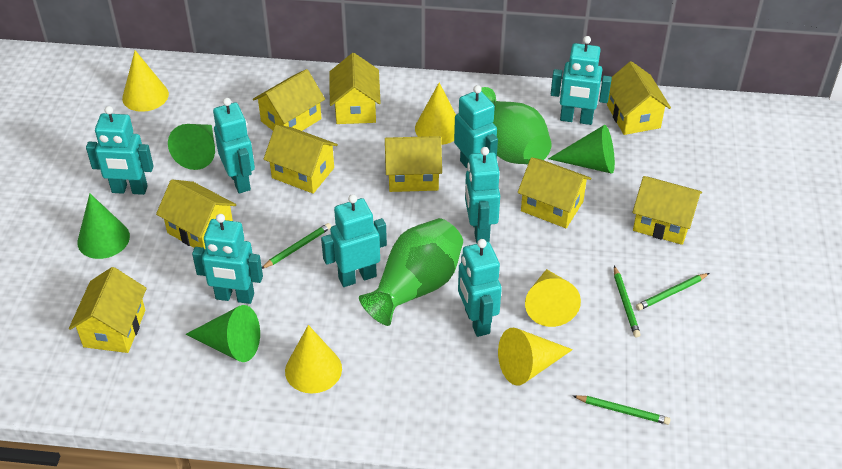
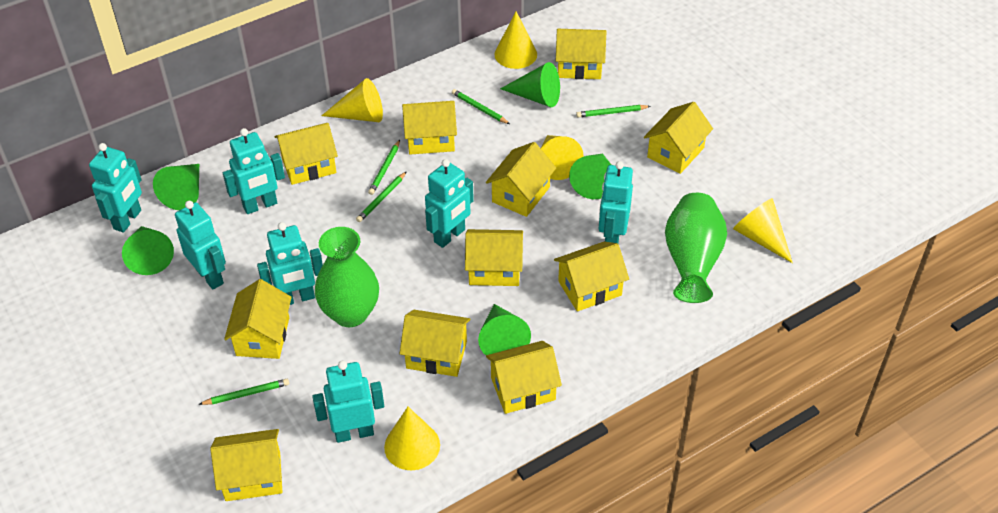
green cone: [77,194,130,259] [168,124,215,170] [186,305,260,362] [548,125,615,174] = 4 -> [122,226,174,275] [153,164,199,210] [478,304,531,355] [500,62,560,107] [569,154,611,199] = 5
green pencil: [262,223,331,269] [573,395,671,425] [614,266,641,337] [636,273,709,310] = 4 -> [198,379,289,405] [356,171,407,222] [368,140,400,195] [452,89,510,124] [576,105,651,117] = 5
turquoise robot: [86,106,154,195] [192,214,263,304] [213,98,255,193] [321,194,387,287] [454,85,498,168] [458,239,502,337] [465,147,500,243] [551,36,612,125] = 8 -> [89,143,142,233] [175,201,226,290] [223,128,285,214] [257,222,323,305] [312,361,384,443] [425,159,474,248] [599,161,633,243] = 7
yellow house: [69,267,147,353] [156,180,236,249] [253,69,325,131] [264,125,338,194] [330,53,381,124] [385,136,442,192] [518,157,591,228] [607,61,671,135] [632,176,702,245] = 9 -> [210,429,282,501] [224,279,292,359] [274,123,338,185] [399,310,470,377] [402,101,457,154] [465,229,523,286] [486,142,556,217] [486,341,562,414] [554,241,629,311] [556,29,606,79] [644,102,713,174] = 11

